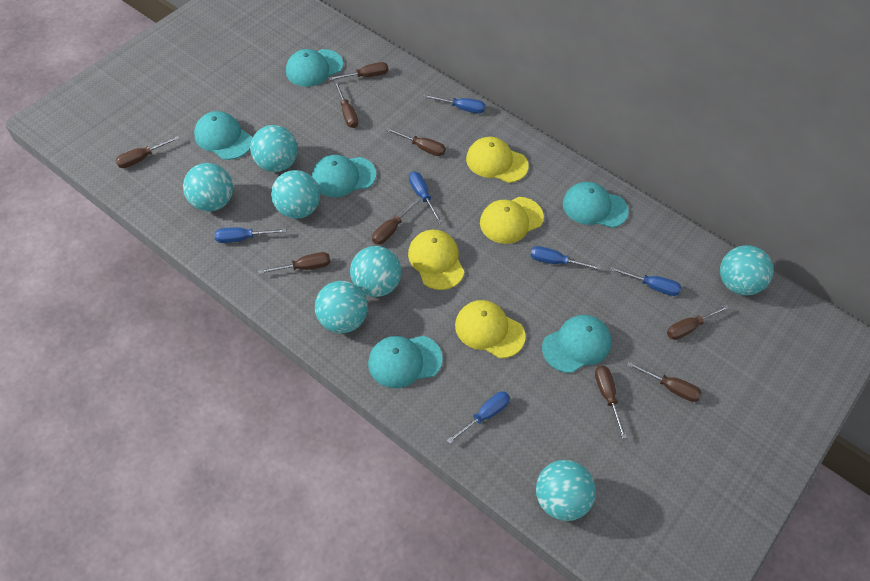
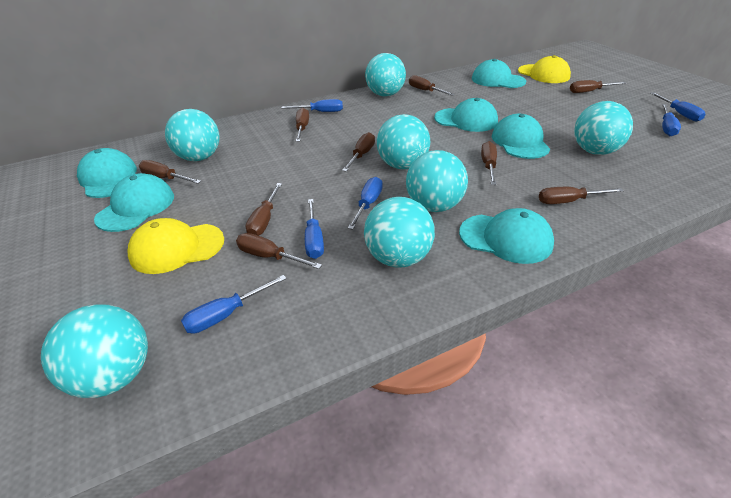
yellow cap: [408,230,465,290] [455,300,526,358] [466,137,529,183] [480,197,544,244] = 4 -> [128,218,224,274] [518,55,571,83] = 2

